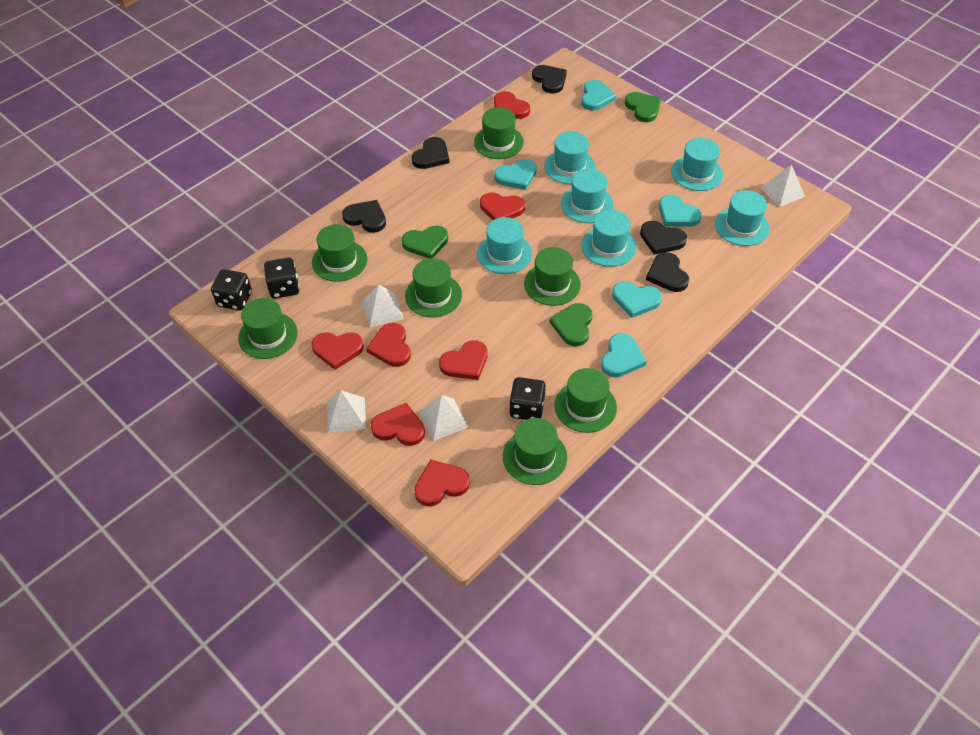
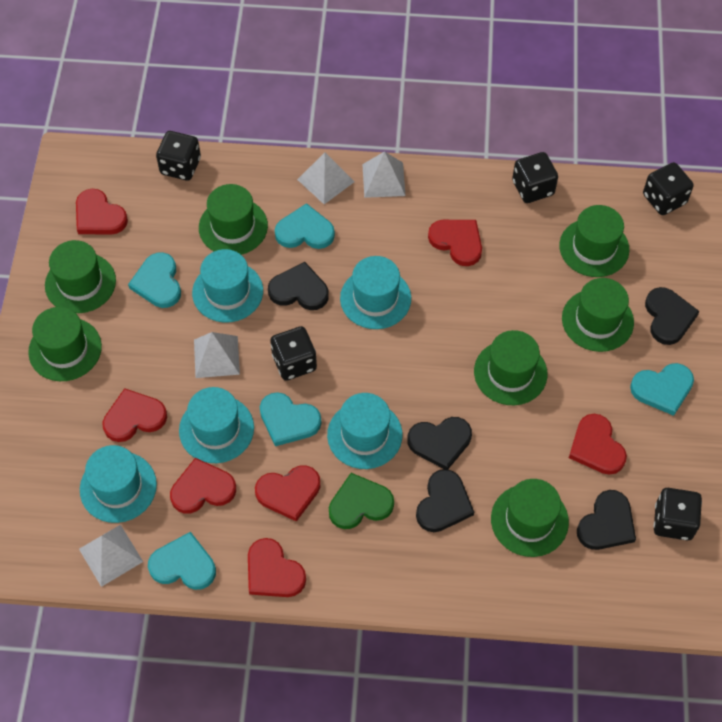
black dice: [211,269,252,311] [264,258,299,299] [509,377,546,420] = 3 -> [156,131,201,181] [270,326,317,381] [512,152,558,203] [643,162,694,215] [654,488,702,540] = 5
green heart: [402,226,448,259] [550,303,592,346] [625,92,661,122] = 3 -> [329,473,394,529] = 1
turquoise hat: [477,217,532,274] [544,131,596,184] [561,169,614,223] [581,210,636,267] [671,138,723,191] [715,190,770,246] = 6 -> [80,445,157,523] [179,387,254,463] [192,249,263,322] [327,393,402,469] [340,256,411,329] = 5

